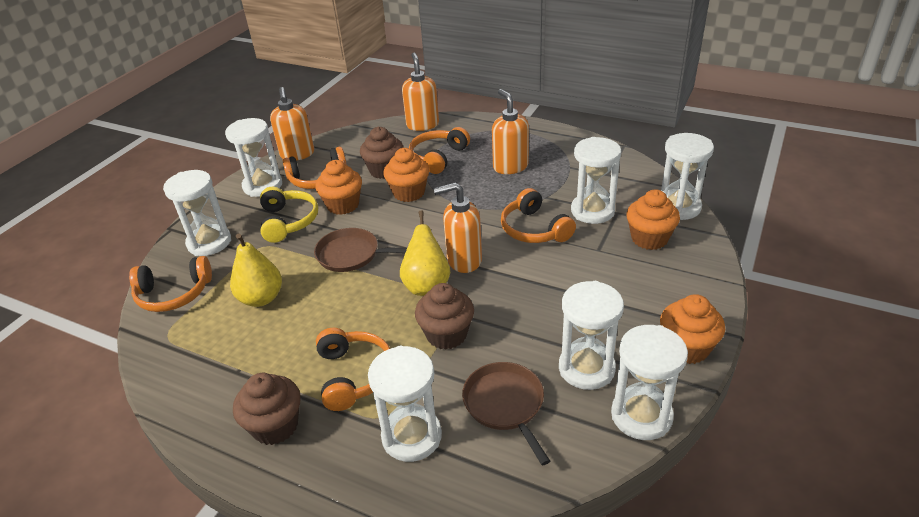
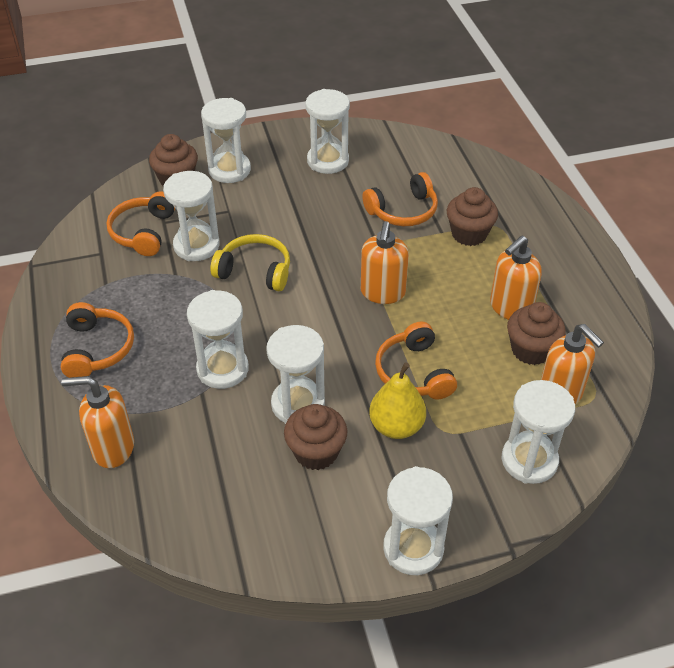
brown cupcake: [233,373,301,445] [360,127,403,179] [415,283,474,350] = 3 -> [149,134,198,187] [284,404,347,470] [447,187,498,246] [507,302,566,365] = 4
brown pan: [314,228,407,272] [462,362,550,465] = 2 -> none = 0
orange cupcake: [315,160,362,215] [383,148,429,202] [626,190,680,250] [660,294,725,364] = 4 -> none = 0
orange headphones: [129,256,212,312] [283,147,347,189] [316,328,390,411] [409,127,470,174] [501,188,576,243] = 5 -> [61,302,134,378] [106,192,175,256] [362,172,438,226] [375,322,457,399] = 4
yellow pear: [230,233,282,307] [400,210,450,296] = 2 -> [369,363,426,439] = 1

